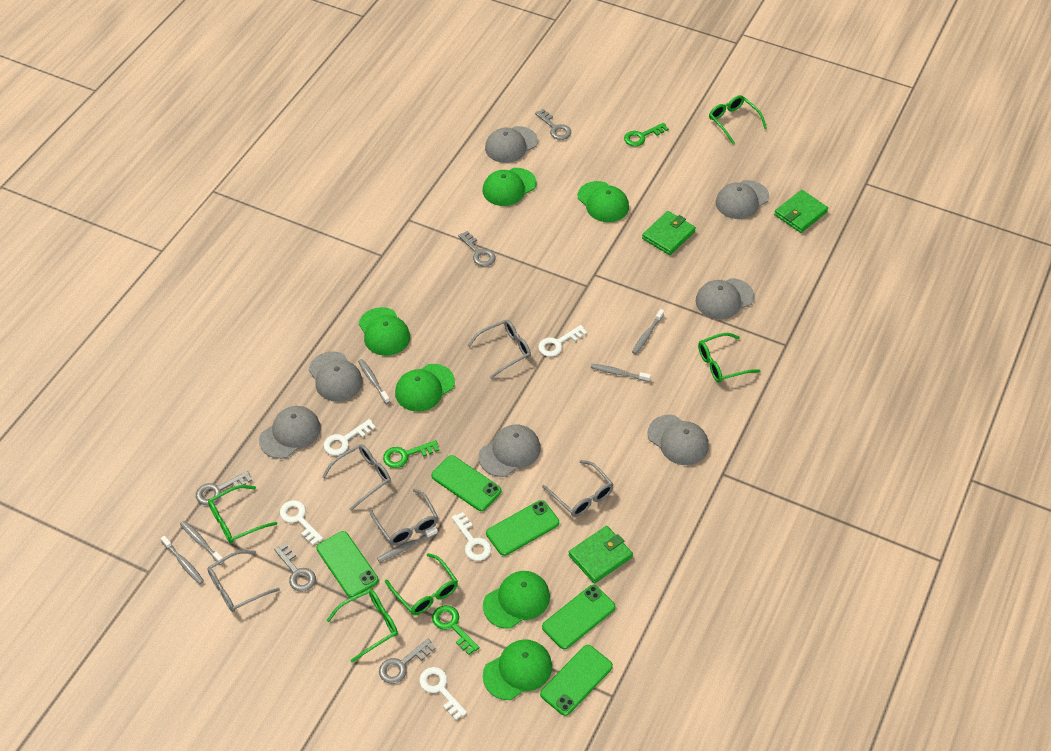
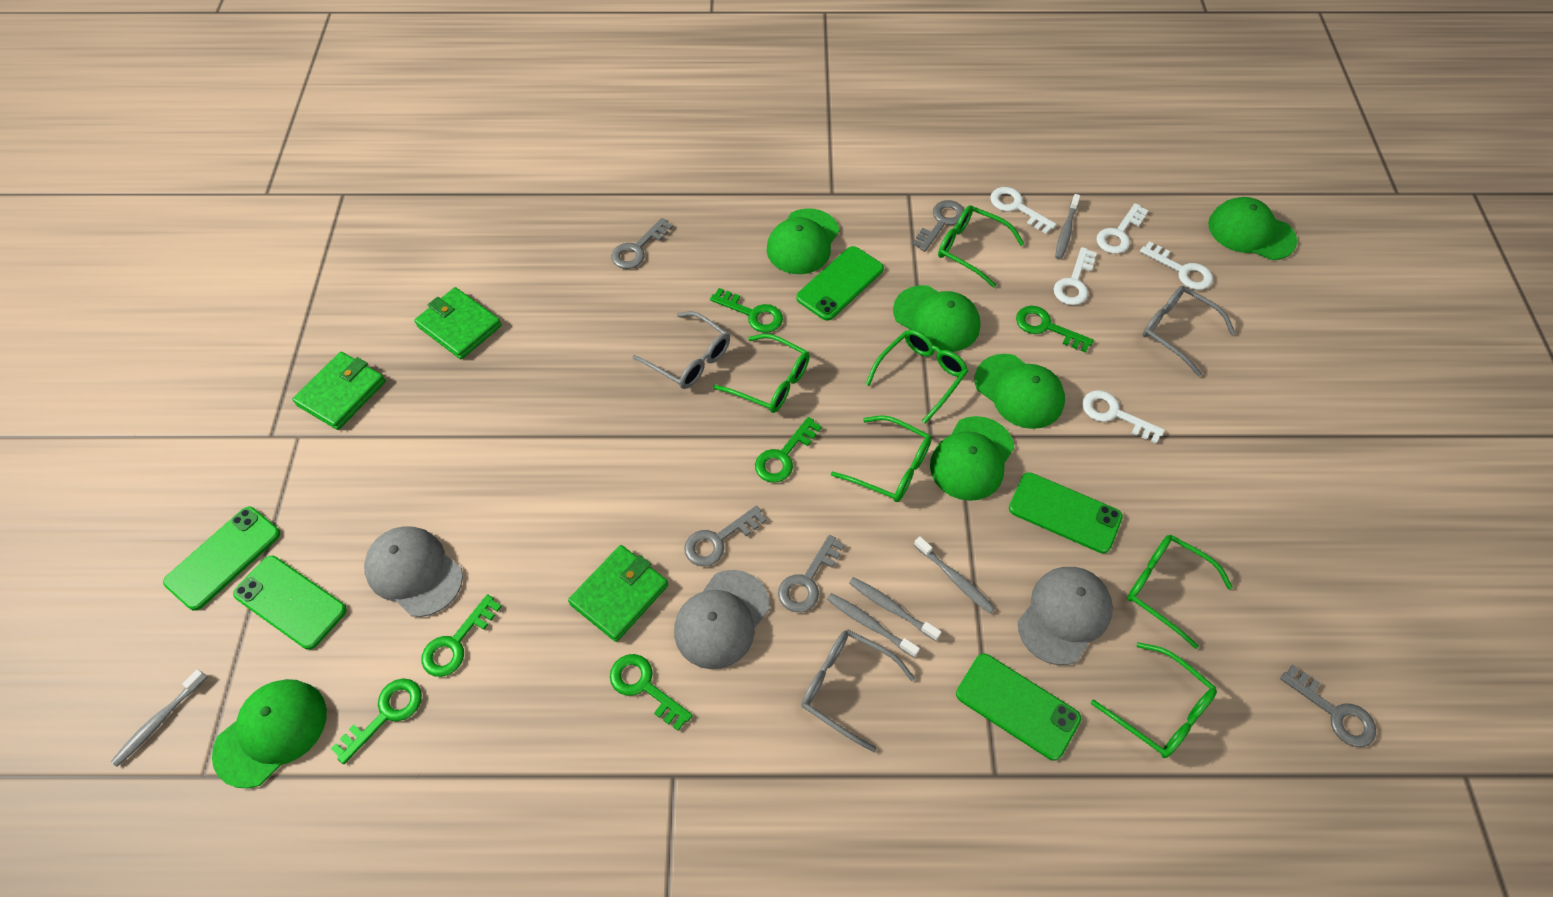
green glasses: [208,485,277,543] [326,589,398,663] [385,553,458,615] [698,333,760,382] [709,95,767,144] = 5 -> [713,334,810,413] [831,415,932,502] [865,330,968,424] [938,206,1024,288] [1091,642,1217,758] [1127,535,1233,649] = 6
green key: [383,440,439,468] [432,605,479,655] [624,123,669,146] = 3 -> [331,679,422,764] [421,594,502,677] [610,654,693,731] [710,288,783,333] [755,417,822,483] [1016,306,1094,353] = 6
grey cap: [259,406,321,459] [309,351,363,402] [479,425,541,477] [485,126,538,163] [647,415,709,465] [696,278,754,319] [716,180,769,219] = 7 -> [364,526,463,617] [674,570,770,669] [1018,567,1113,665] = 3
grey glasses: [207,550,280,612] [322,444,391,511] [369,488,438,545] [467,320,531,379] [542,460,614,517] = 5 -> [632,311,730,389] [801,630,915,752] [1142,286,1235,376] = 3
grey toothbrush: [161,536,204,584] [180,521,224,565] [358,359,390,404] [377,527,438,562] [590,364,651,382] [632,309,664,354] = 6 -> [111,669,207,767] [827,593,920,657] [849,577,941,641] [914,536,995,614] [1055,194,1080,259] = 5

